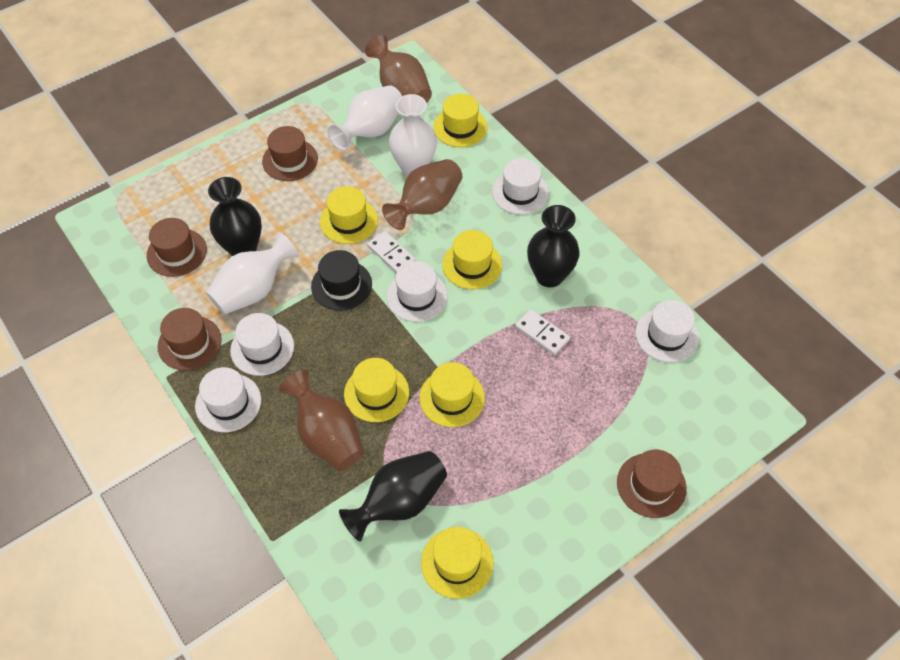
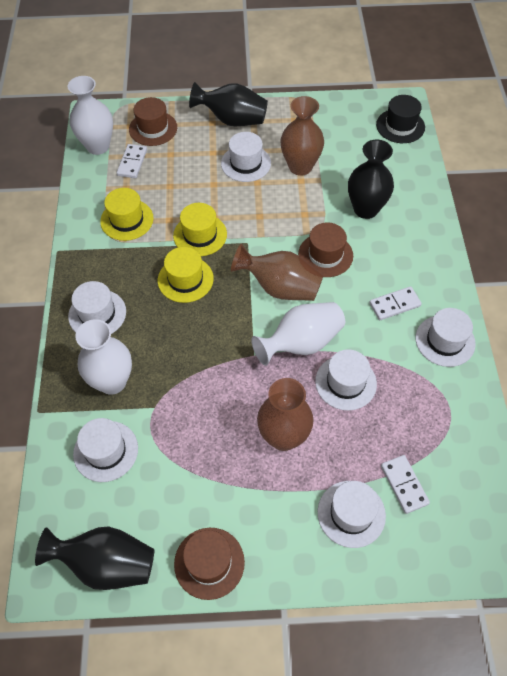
brown hat: [147,218,207,277] [157,308,222,370] [262,126,318,181] [617,450,687,518] = 4 -> [129,97,177,146] [174,528,245,600] [298,222,353,277] = 3
white domino: [367,231,416,273] [515,309,570,355] = 2 -> [117,144,147,178] [369,286,422,320] [381,455,430,514] = 3
white hat: [195,367,261,432] [230,313,294,376] [386,261,448,322] [492,158,549,215] [635,300,699,362] = 5 -> [68,281,126,334] [73,418,138,482] [221,132,271,182] [315,349,377,411] [318,481,386,548] [415,308,476,367] = 6
yellow hat: [320,186,378,244] [344,358,409,422] [419,362,485,427] [421,527,493,599] [433,94,488,147] [442,230,502,289] = 6 -> [100,188,153,241] [158,247,214,303] [173,203,227,256] = 3

